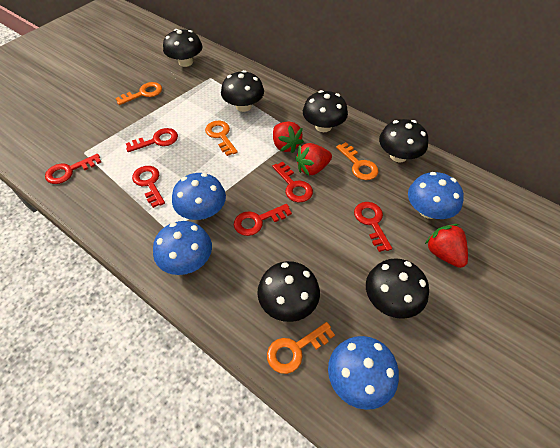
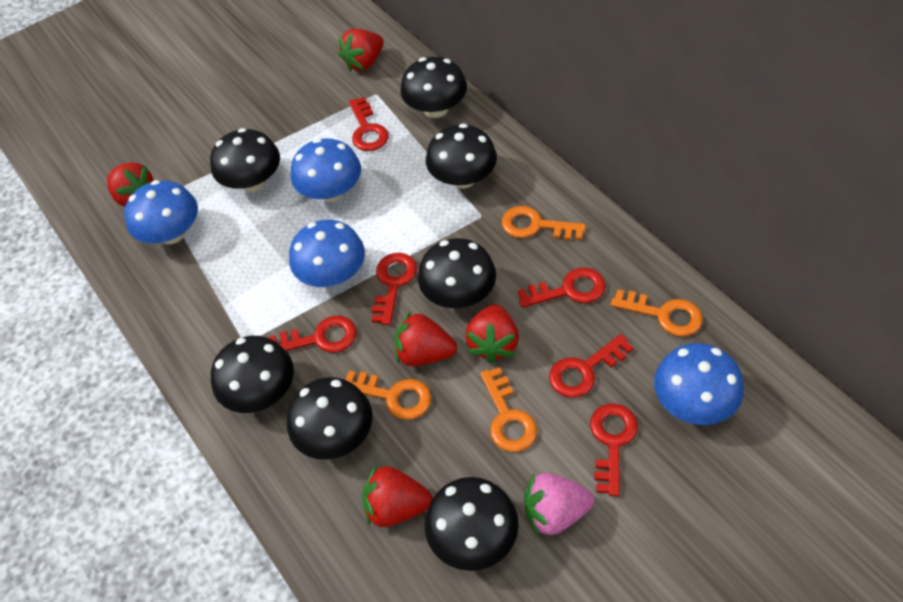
black mushroom: [163,29,202,67] [221,70,264,112] [257,261,320,322] [303,90,348,132] [366,258,429,319] [379,119,428,162] = 6 -> [210,128,280,192] [211,336,294,413] [287,377,373,460] [400,57,467,118] [418,238,496,308] [425,477,519,571] [426,123,497,188] = 7
pink strawberry: none = 0 -> [524,473,594,536] = 1
red strawberry: [273,122,304,153] [295,143,332,176] [425,224,468,268] = 3 -> [107,162,154,207] [338,29,384,71] [362,465,432,527] [394,311,457,366] [465,304,519,364] = 5

